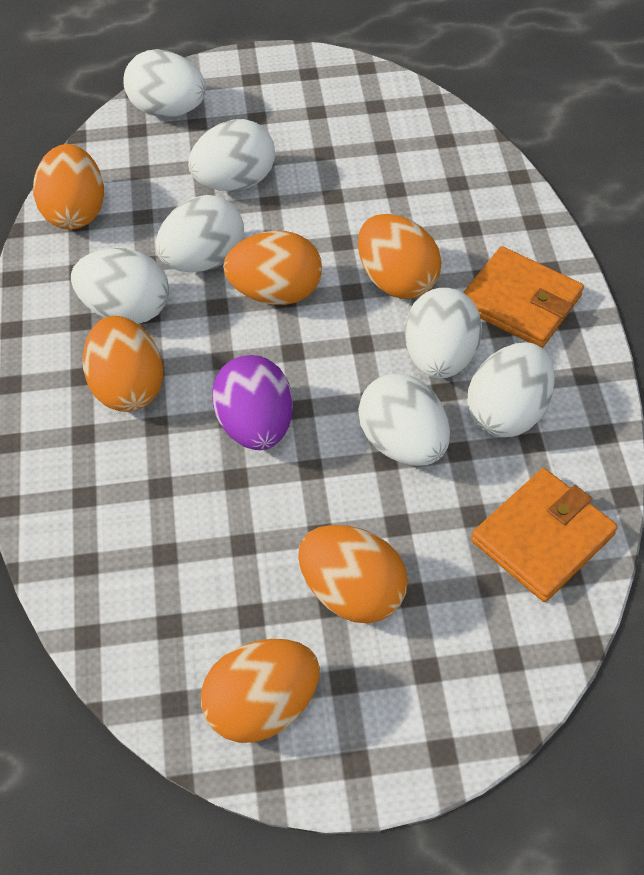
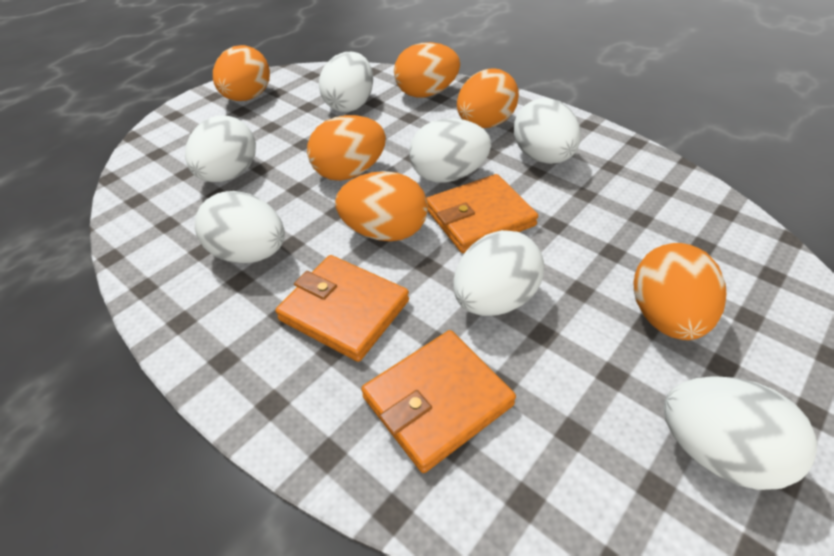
orange wallet: [463,246,584,348] [471,468,618,602] = 2 -> [275,255,409,362] [361,330,516,473] [426,174,538,253] = 3
purple egg: [212,355,293,450] = 1 -> none = 0

